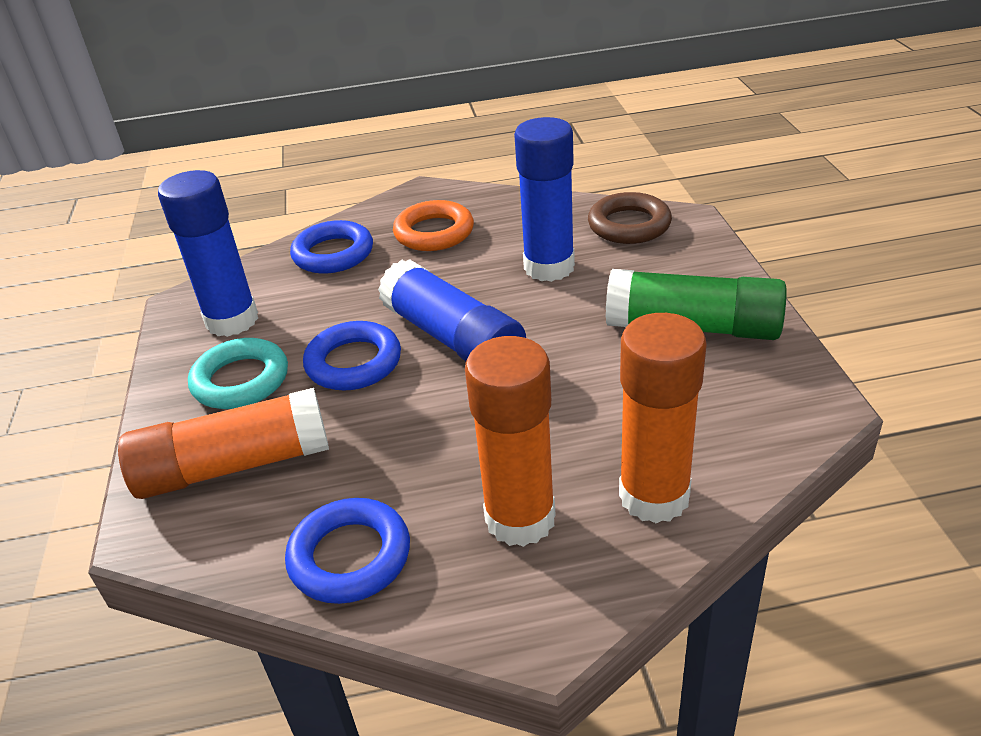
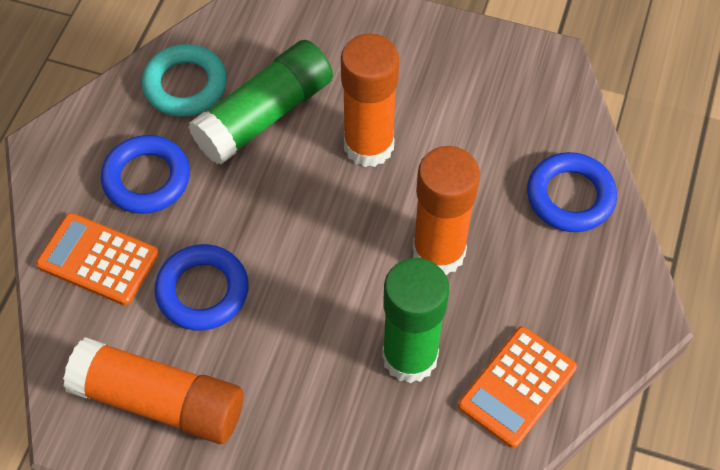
blue glue stick: [158,170,258,337] [378,259,526,361] [514,117,575,282] = 3 -> none = 0
brown ring: [588,192,672,244] = 1 -> none = 0
green glue stick: [606,269,787,340] = 1 -> [188,40,333,165] [382,258,449,383] = 2
orange calculator: none = 0 -> [36,213,159,305] [458,326,577,448] = 2
orange ring: [393,200,474,251] = 1 -> none = 0

